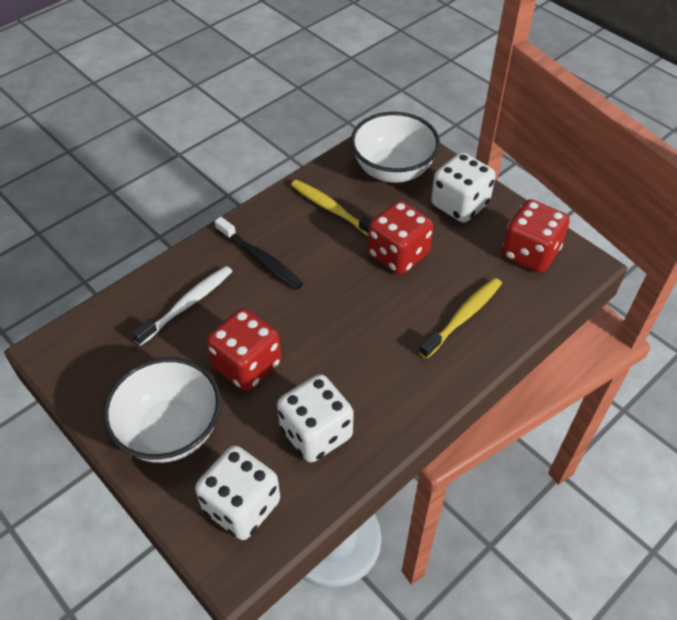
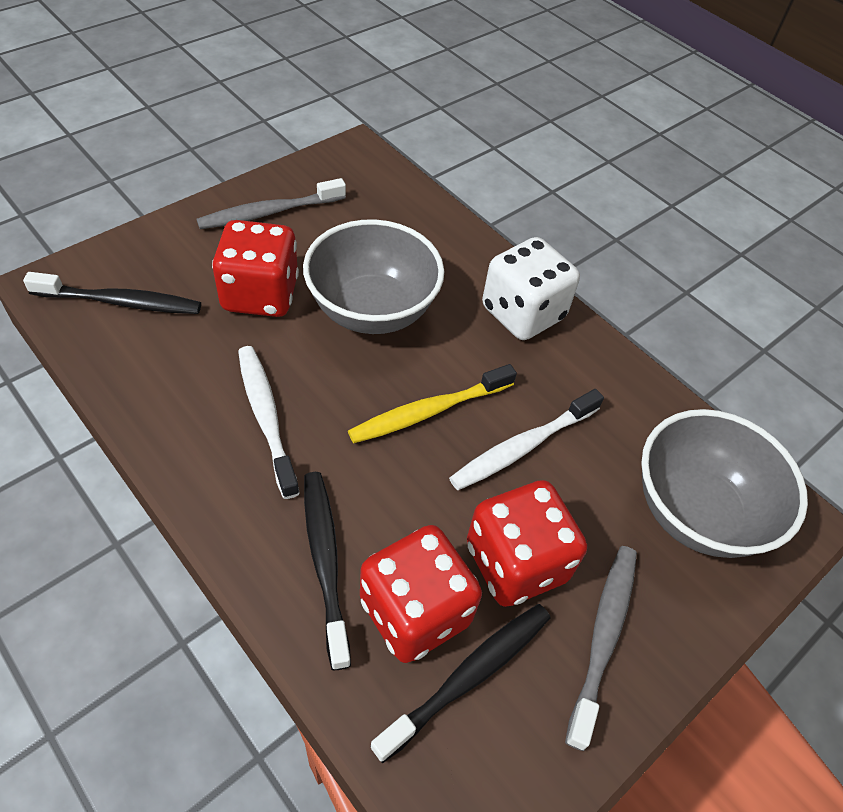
black toothbrush: [215,217,303,290] = 1 -> [23,272,201,314] [304,472,351,670] [370,604,551,763] = 3
grey bowl: none = 0 -> [303,219,444,334] [641,409,808,558] = 2
grey toothbrush: none = 0 -> [196,178,346,229] [565,546,637,751] = 2
white bowl: [103,357,221,463] [351,112,440,183] = 2 -> none = 0
white dice: [195,445,280,540] [277,374,354,462] [431,152,496,223] = 3 -> [482,237,580,340] = 1
white toothbrush: [132,266,233,346] = 1 -> [238,346,300,499] [449,389,604,490] = 2
yellow toothbrush: [291,180,371,236] [419,278,502,359] = 2 -> [348,364,517,443] = 1

